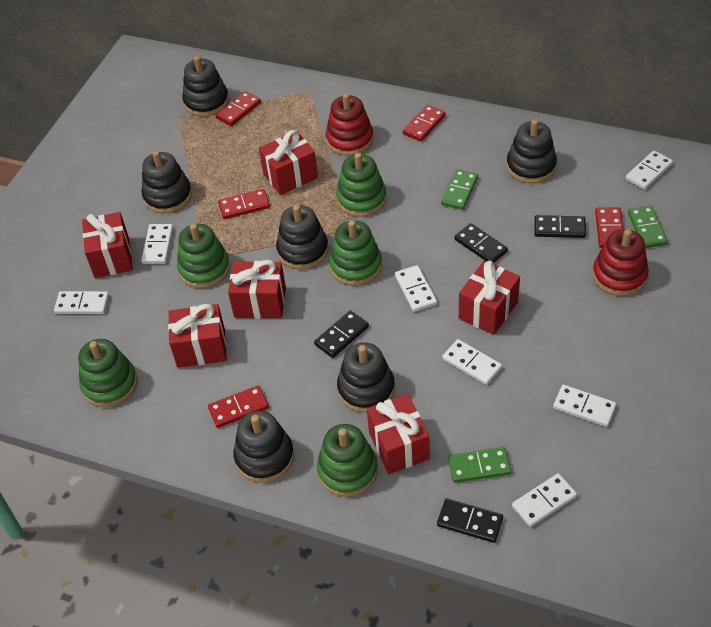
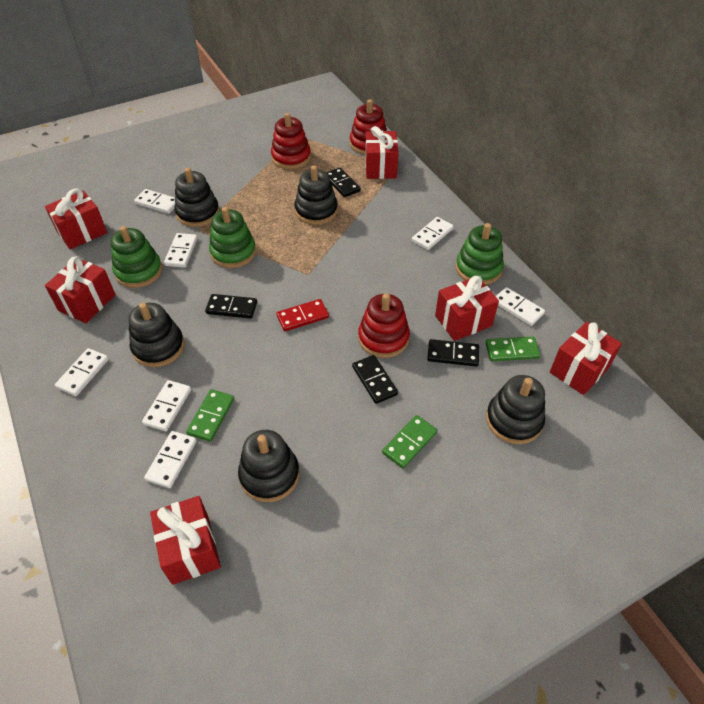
black stacking toy: [142,151,192,214] [182,56,229,117] [233,411,294,483] [276,205,328,270] [337,342,395,412] [506,119,557,184] = 6 -> [128,302,185,367] [175,168,219,227] [238,430,299,502] [295,166,338,225] [486,375,545,444] = 5
green stacking toy: [78,339,138,407] [177,224,230,288] [317,424,378,497] [329,220,382,286] [336,153,387,217] = 5 -> [111,226,162,288] [209,207,256,268] [456,223,504,285] = 3
red domino: [208,385,269,428] [215,91,261,126] [218,189,270,219] [403,105,446,142] [595,208,623,248] = 5 -> [276,299,329,331] = 1
red stacking toy: [326,93,374,156] [592,229,649,296] = 2 -> [271,113,311,169] [350,99,387,155] [358,293,410,358] = 3

